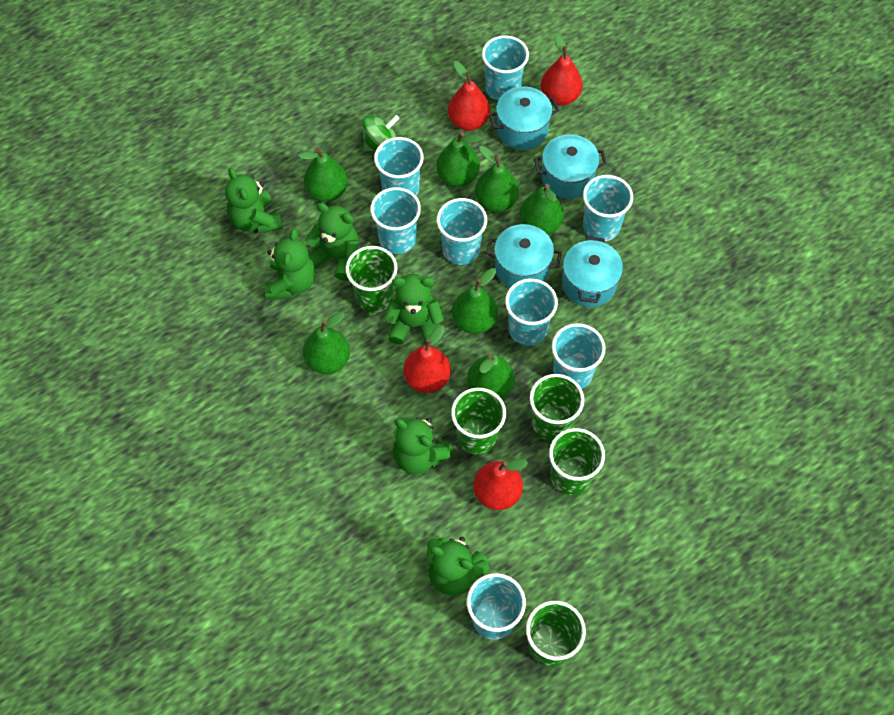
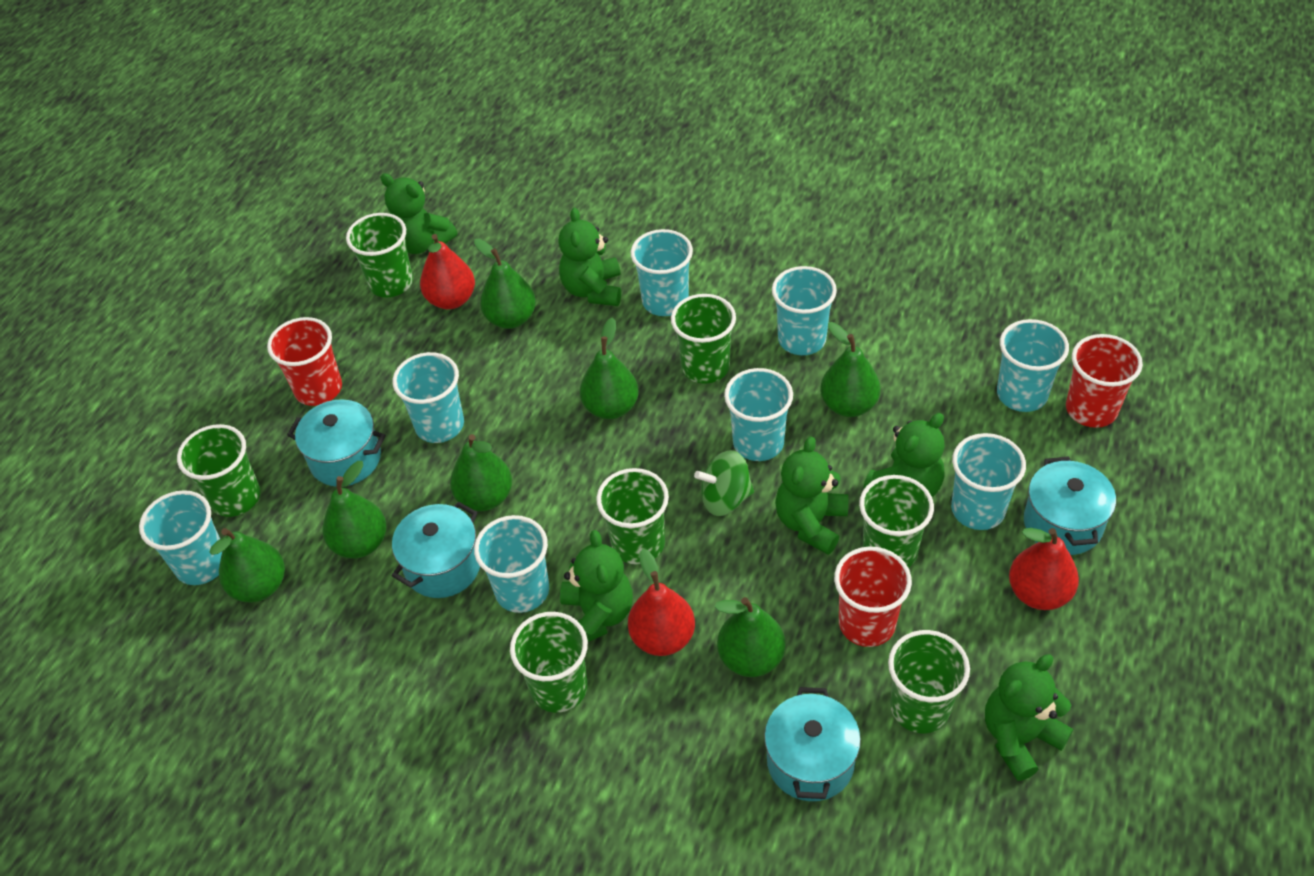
green cup: [346,246,397,313] [451,388,506,455] [526,601,586,667] [530,374,584,441] [549,428,605,495] = 5 -> [177,424,261,517] [346,213,413,297] [510,612,588,713] [596,468,669,565] [671,294,736,384] [859,475,934,568] [888,630,970,733] = 7
red cup: none = 0 -> [267,317,342,406] [834,547,912,647] [1066,334,1143,428] = 3
red pear: [403,326,451,393] [448,61,490,131] [473,459,528,510] [541,33,583,106] = 4 -> [420,234,475,309] [628,549,695,656] [1009,528,1079,610] = 3

